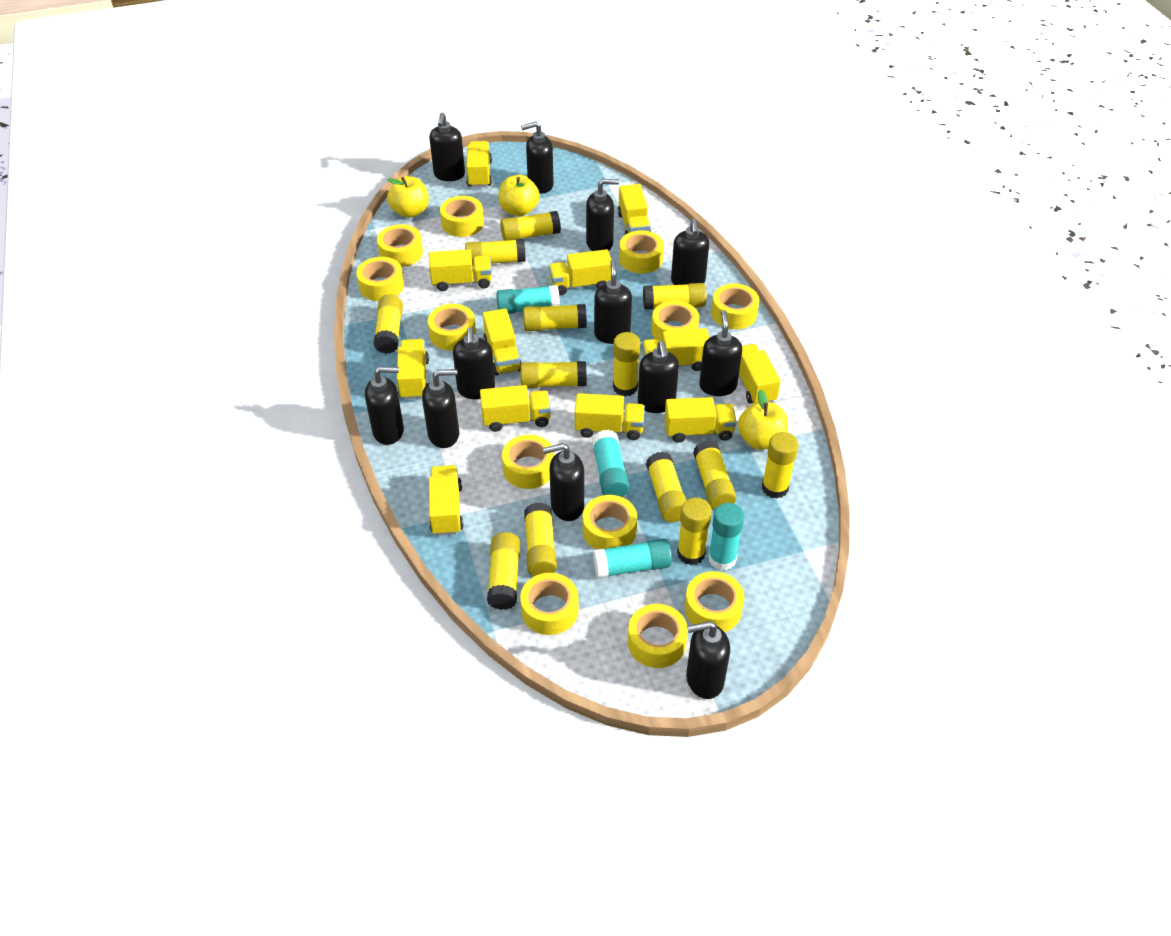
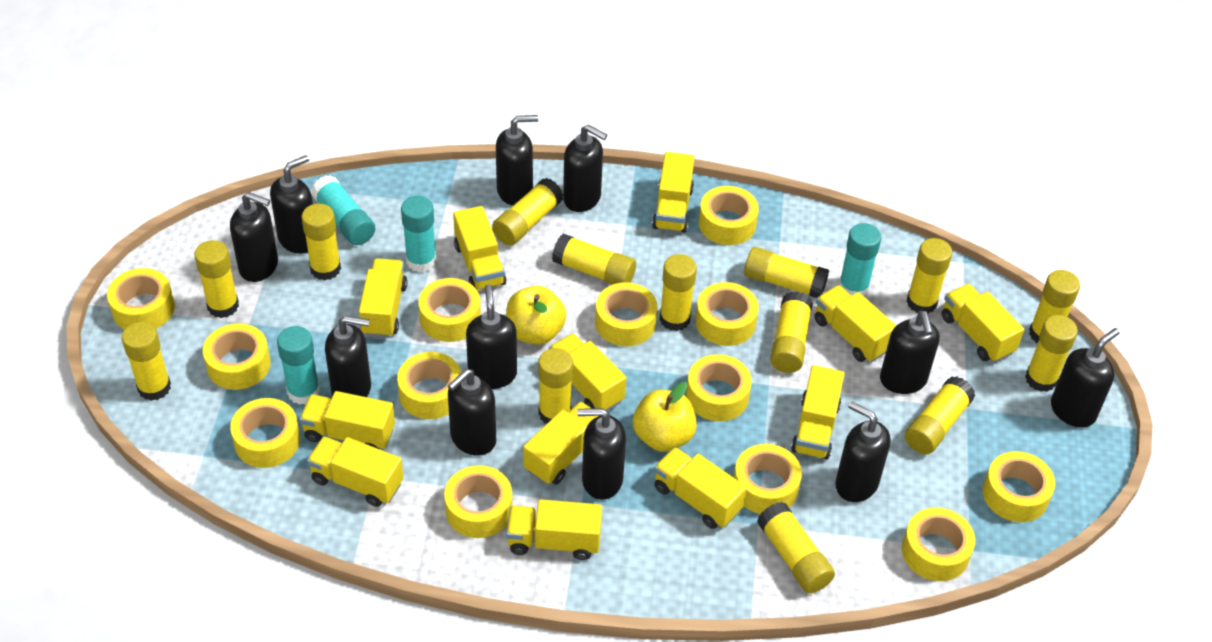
black soap dispenser: [365,367,404,445] [422,369,459,448] [429,113,465,181] [453,327,495,399] [521,121,554,193] [543,443,584,521] [586,179,619,251] [594,260,632,344] [638,341,679,413] [671,218,709,285] [686,621,730,699] [699,310,742,396] = 12 -> [230,192,278,282] [270,155,313,254] [325,315,371,397] [448,369,496,456] [466,284,517,389] [496,115,538,206] [563,124,607,212] [577,408,626,500] [835,401,890,502] [880,311,940,394] [1051,328,1120,428] = 11
yellow apple: [387,176,429,218] [498,175,540,216] [738,390,788,450] = 3 -> [506,286,567,345] [633,382,697,452] = 2
yellow glue stick: [373,294,403,354] [465,239,526,266] [487,532,520,610] [500,211,561,241] [520,361,587,388] [523,304,587,331] [524,503,557,576] [613,332,640,397] [643,283,706,310] [646,452,686,522] [677,498,712,565] [693,440,736,510] [762,432,799,499] = 13 -> [122,322,171,401] [194,240,239,318] [302,203,341,281] [492,178,564,246] [538,348,573,424] [552,234,636,285] [659,254,697,331] [744,247,829,298] [757,502,835,593] [770,291,813,373] [905,376,975,454] [906,238,952,314] [1025,315,1078,392] [1029,270,1080,343] = 14
yellow tape: [356,257,404,301] [377,224,423,267] [428,304,476,351] [440,196,484,237] [502,435,554,489] [520,573,579,635] [582,495,637,549] [619,230,664,274] [628,604,688,668] [651,301,699,341] [685,571,744,632] [711,284,759,329] = 12 -> [107,268,175,329] [203,323,270,390] [230,398,300,468] [397,352,461,419] [418,278,481,342] [444,465,512,538] [595,282,657,346] [686,354,752,421] [695,282,759,346] [699,186,759,245] [734,444,802,514] [902,507,975,581] [983,451,1055,522] = 13

